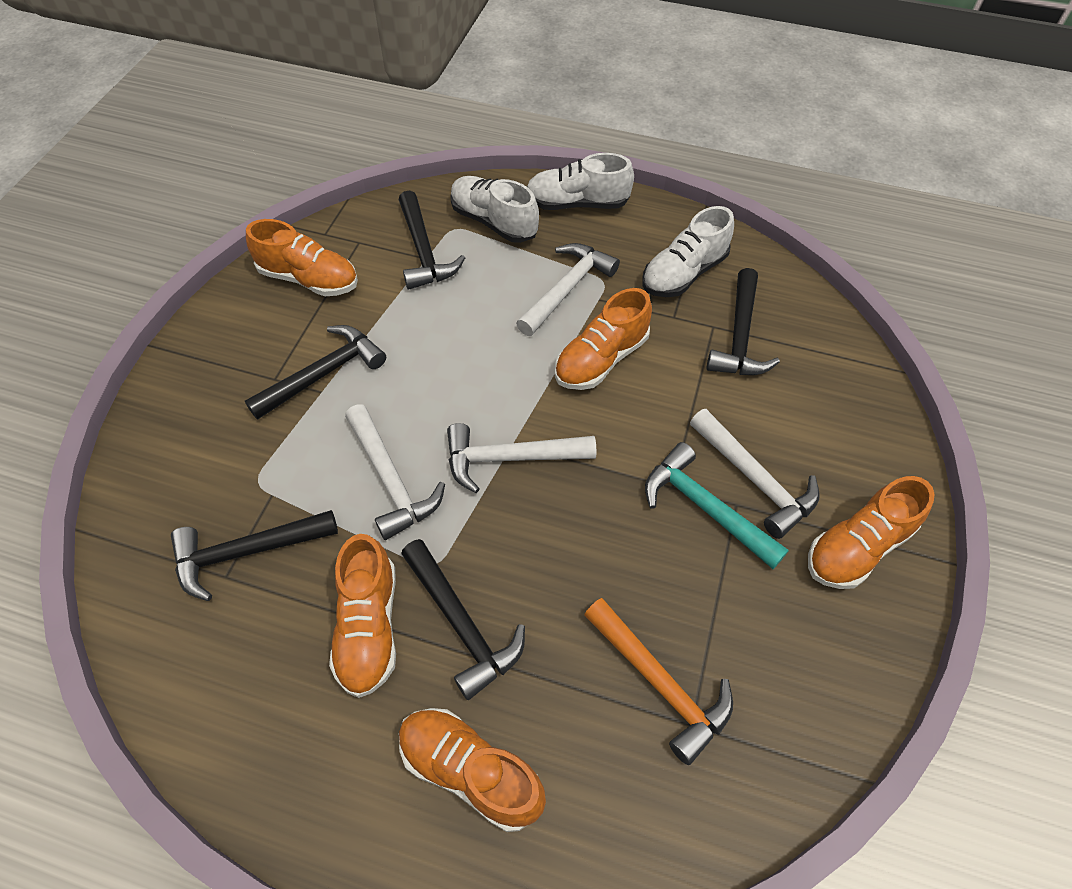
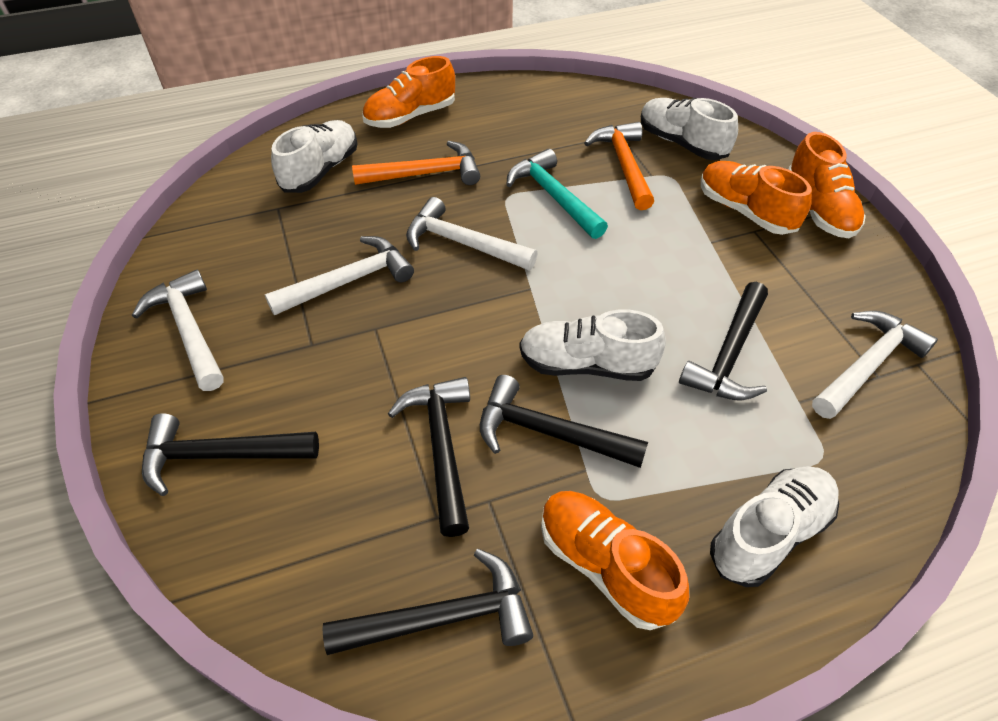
orange hammer: [584,598,733,765] = 1 -> [352,141,480,185] [584,122,654,210] = 2
orange shoe: [246,219,358,296] [329,534,396,698] [399,708,546,832] [555,288,652,390] [808,476,934,589] = 5 -> [362,56,455,128] [541,491,689,630] [701,161,812,235] [788,132,866,238] = 4
white shoe: [450,176,539,243] [527,153,634,210] [642,206,734,297] = 3 -> [271,120,357,193] [520,309,666,381] [641,98,738,160] [710,466,839,587] = 4

